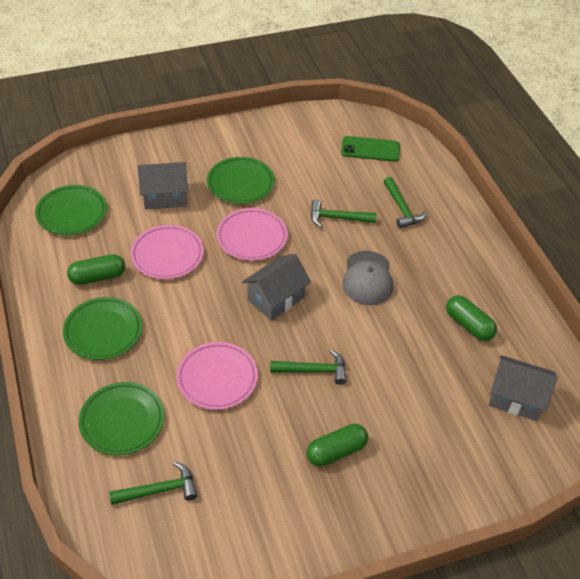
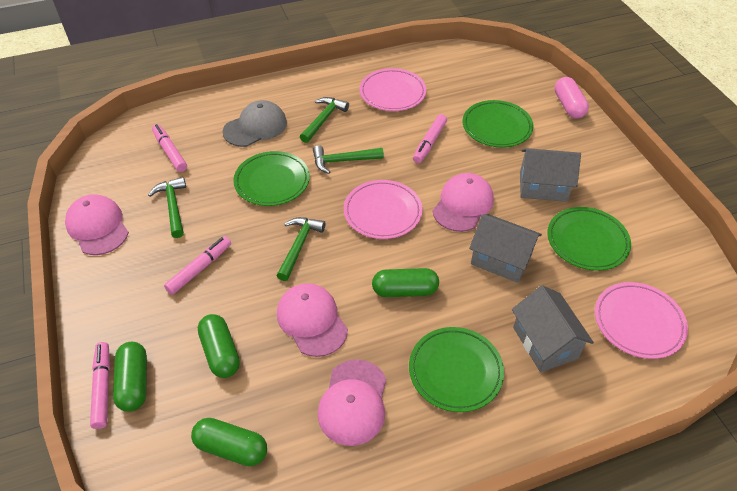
green capsule: [67,254,125,285] [307,424,368,466] [446,295,497,341] = 3 -> [113,342,147,412] [191,418,267,466] [198,314,240,378] [372,268,439,297] = 4
green phone: [341,136,400,162] = 1 -> none = 0
pink cap: none = 0 -> [65,194,129,255] [277,283,348,357] [318,360,386,446] [433,173,494,232] = 4
pink capsule: none = 0 -> [554,77,589,119] = 1
pink marker: none = 0 -> [90,342,110,429] [152,124,187,172] [164,236,231,295] [413,114,447,163] = 4

